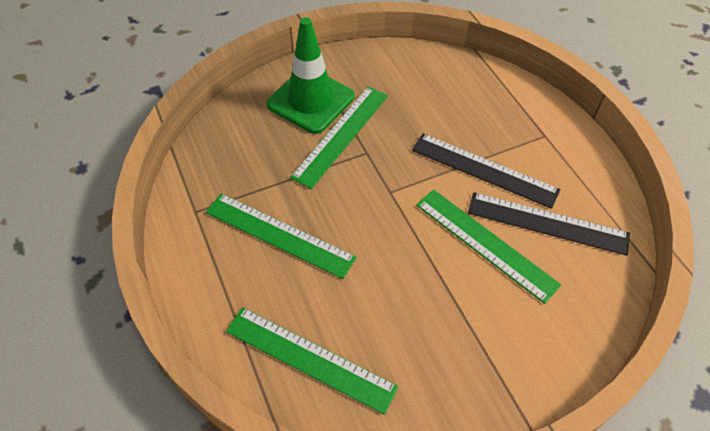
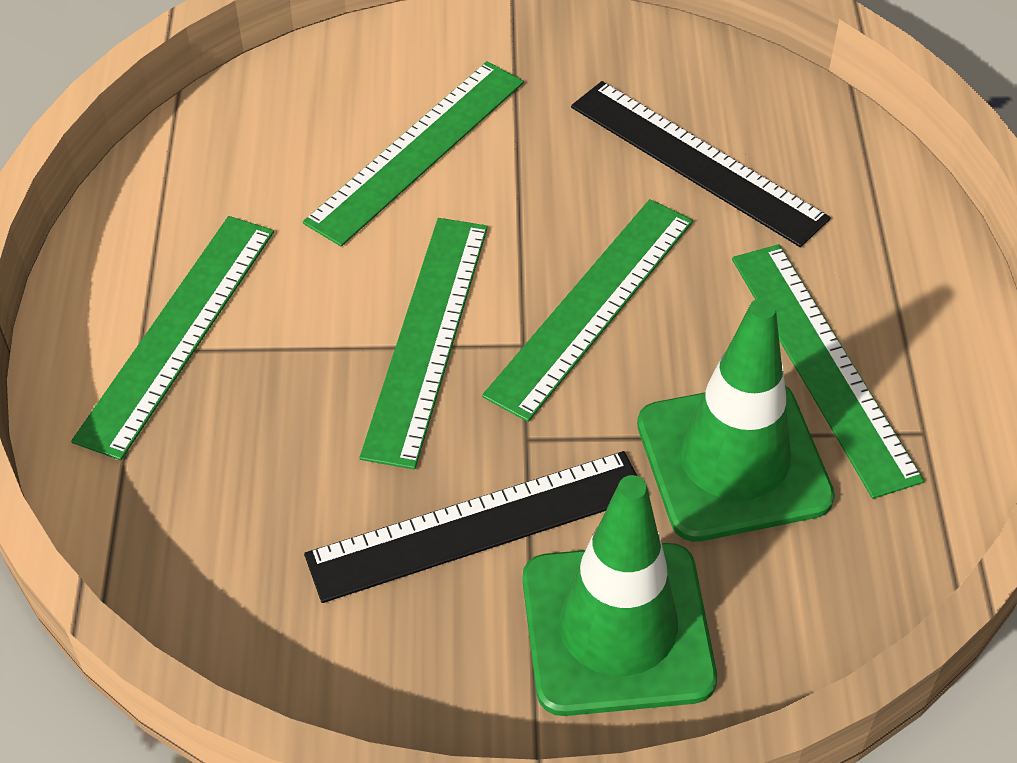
green ruler: [206,193,357,279] [226,307,398,415] [290,86,388,189] [416,189,561,304] = 4 -> [71,216,274,460] [303,61,524,247] [359,218,488,469] [482,199,693,422] [732,244,924,499] = 5
green traffic cone: [267,17,354,134] = 1 -> [522,475,717,716] [637,299,835,542] = 2

